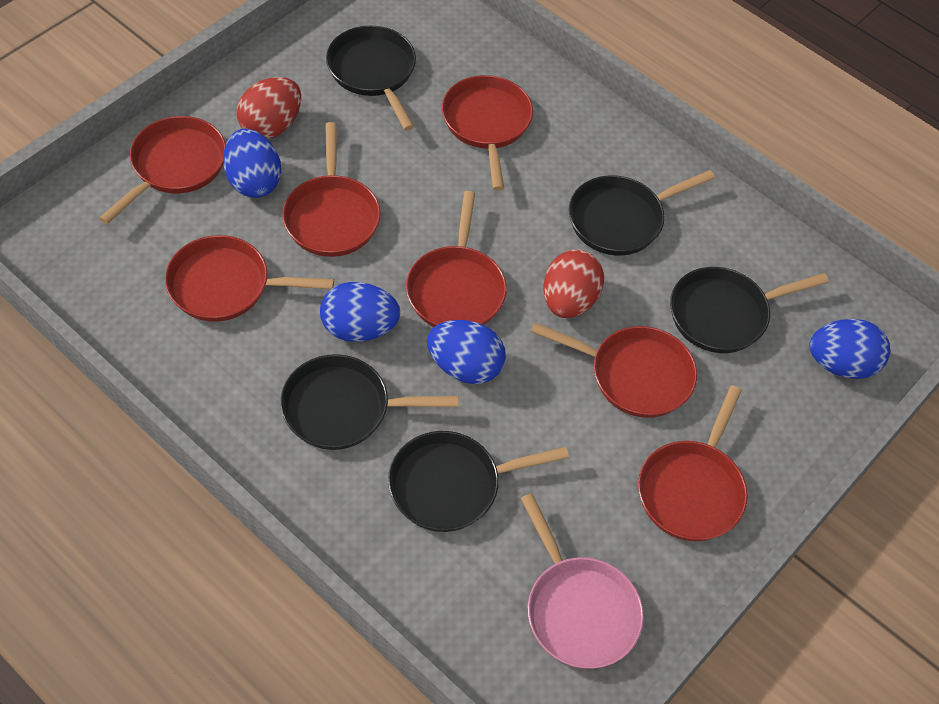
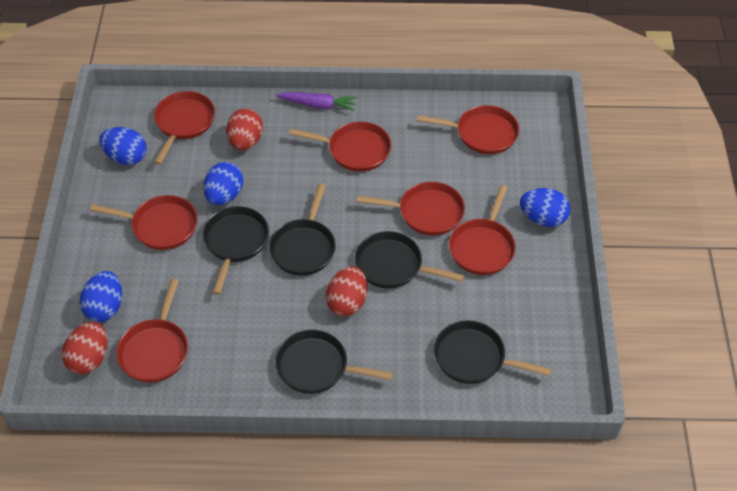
pink pan: [520,493,644,669] = 1 -> none = 0
purple carrot: none = 0 -> [276,92,357,111] = 1
red egg: [237,77,301,139] [543,249,604,318] = 2 -> [62,322,108,374] [226,108,263,150] [326,266,367,316] = 3

